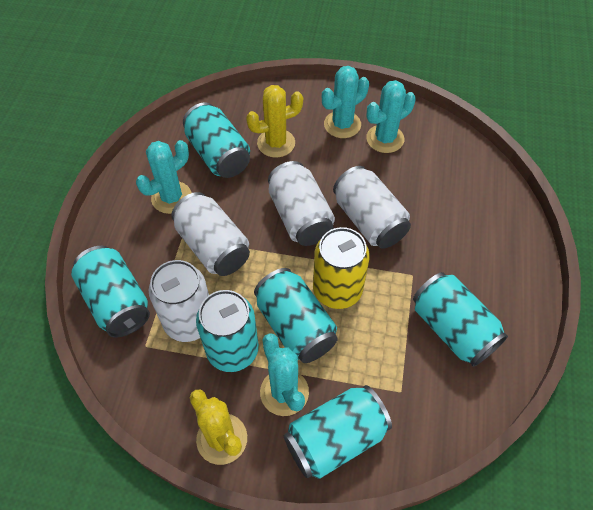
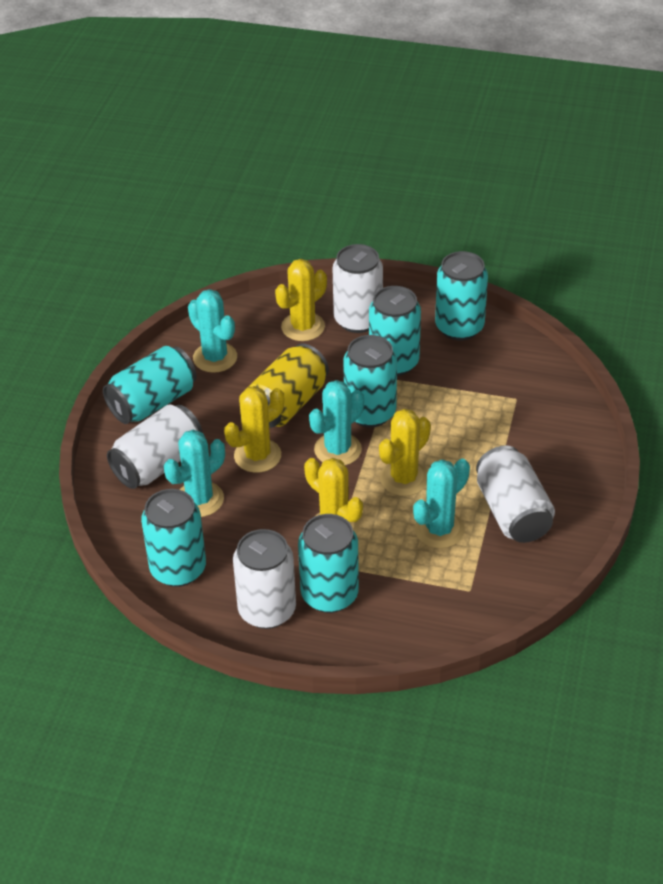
yellow cactus: [189,390,247,465] [246,85,303,158] = 2 -> [224,386,284,473] [275,259,327,341] [304,458,363,535] [379,409,431,496] = 4

